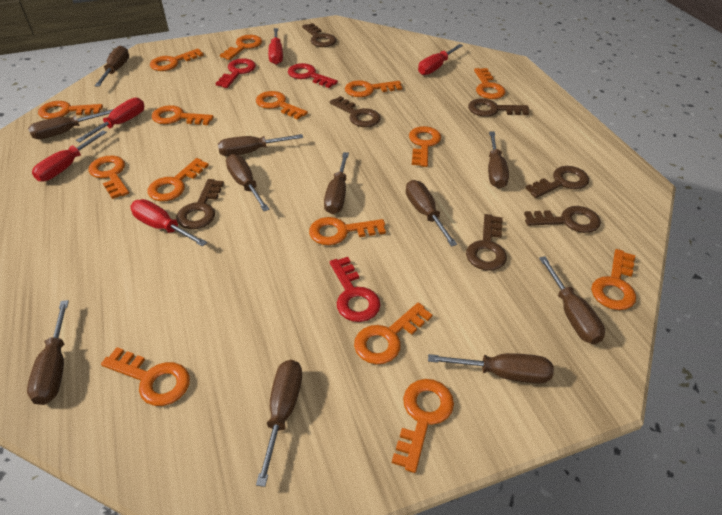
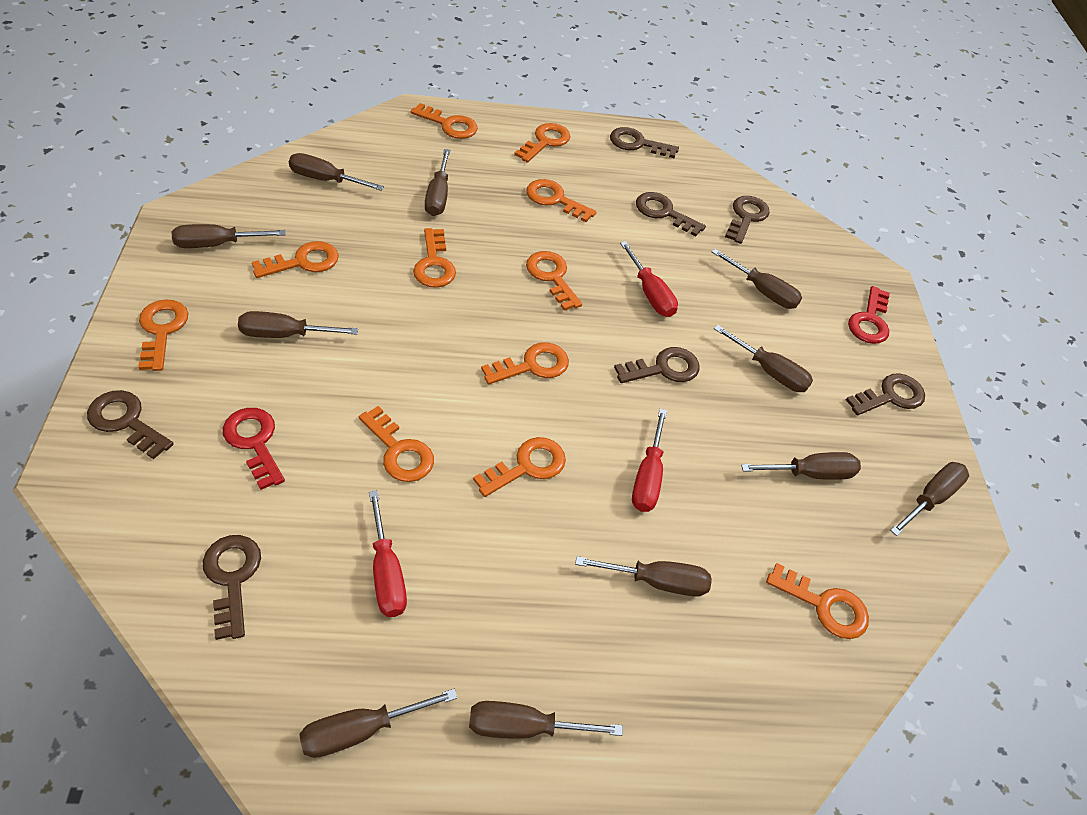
orange key: [38,101,103,119] [89,155,129,199] [101,347,190,406] [148,158,209,201] [150,49,204,71] [152,105,214,125] [220,35,262,60] [256,91,308,120] [309,217,386,245] [345,80,402,97] [354,303,432,364] [392,379,454,473] [409,126,441,167] [474,68,506,99] [591,249,636,310] = 15 -> [138,299,188,371] [252,241,339,278] [359,406,434,482] [411,103,478,139] [413,228,456,288] [473,437,566,497] [481,342,569,385] [514,123,571,163] [526,251,582,311] [527,179,597,222] [766,563,869,639] = 11
red key: [215,58,256,88] [288,63,338,88] [330,257,381,322] = 3 -> [223,408,285,490] [848,286,890,344] = 2
red screwdriver: [32,130,107,182] [76,98,144,143] [130,199,207,247] [268,28,283,65] [418,44,463,75] = 5 -> [369,490,407,617] [620,241,678,317] [632,409,667,512] = 3

